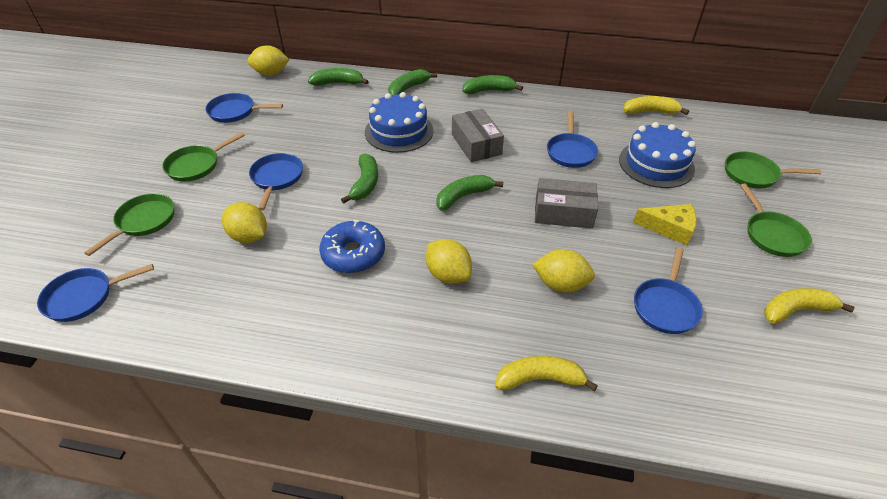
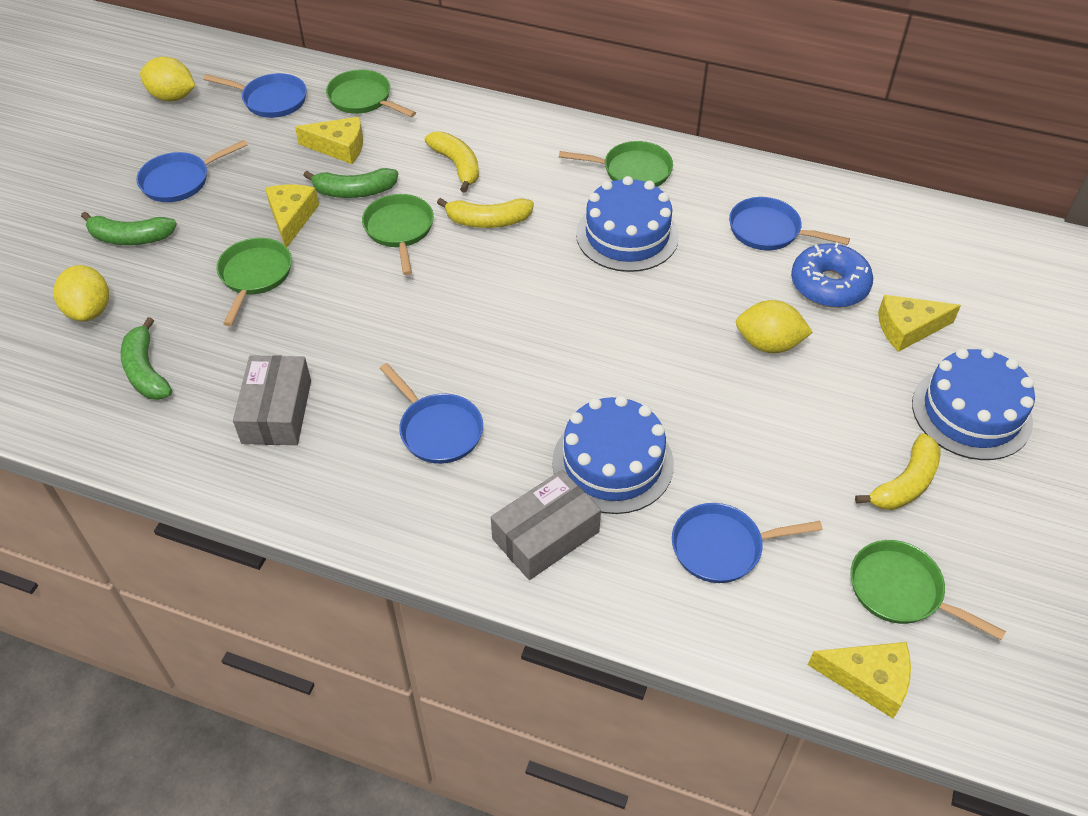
blue cake: [365,92,434,153] [619,122,696,188] = 2 -> [552,395,674,514] [576,176,679,272] [912,348,1035,460] = 3
green banana: [308,68,369,86] [341,154,378,203] [388,69,437,95] [436,175,503,210] [463,75,523,94] = 5 -> [81,212,177,245] [121,317,172,400] [303,168,398,198] = 3
green pan: [84,193,174,256] [162,132,245,181] [725,151,821,189] [740,183,812,257] = 4 -> [217,238,292,326] [326,69,416,117] [362,194,434,275] [559,141,673,187] [851,540,1006,640] = 5
yellow cheese: [633,204,697,245] = 1 -> [265,185,319,247] [295,117,363,164] [808,642,911,718] [878,295,961,352] = 4
yellow lemon: [222,202,267,243] [247,45,290,76] [426,239,472,284] [532,249,595,292] = 4 -> [53,265,109,322] [140,57,195,102] [736,300,813,353] = 3

